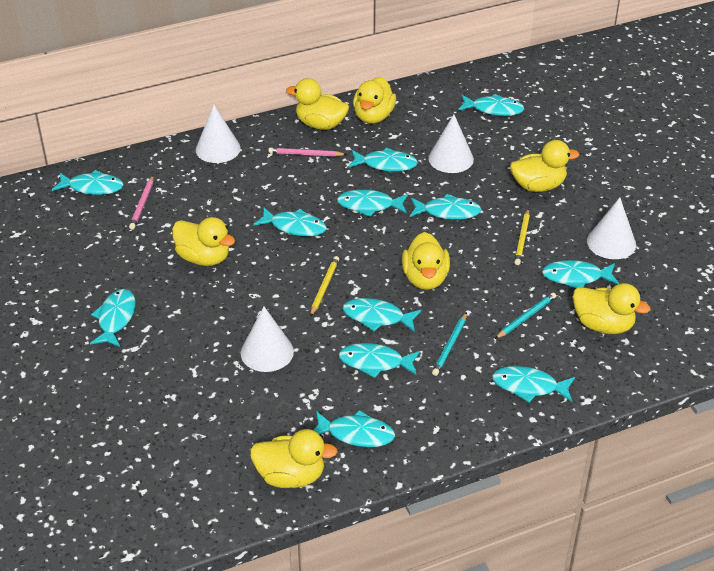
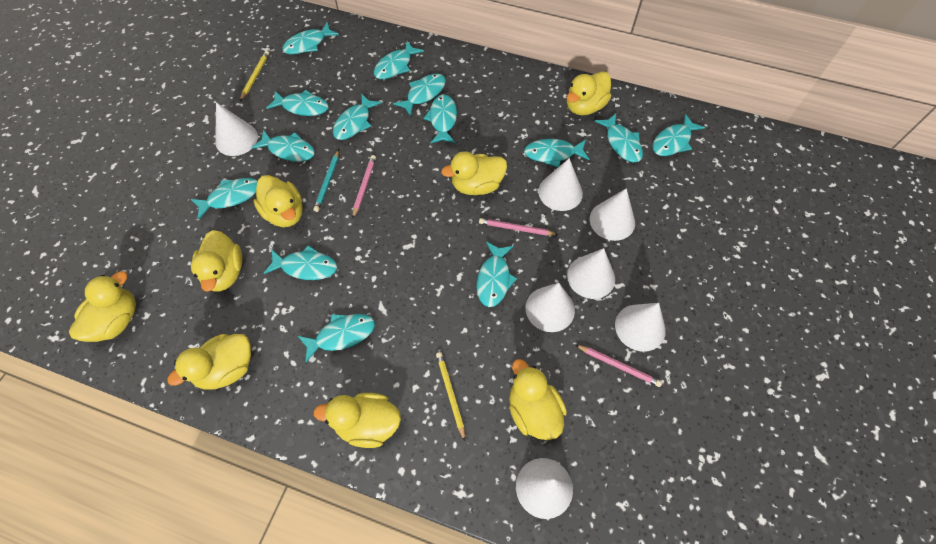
pink pencil: [129,175,154,229] [268,148,347,157] = 2 -> [353,155,376,218] [479,218,559,236] [576,345,662,387] = 3
turquoise fish: [52,170,124,195] [90,289,136,347] [253,207,326,236] [314,410,395,447] [337,190,408,217] [339,343,420,378] [343,298,421,332] [348,147,418,171] [410,194,482,220] [458,94,524,116] [492,366,575,403] [542,260,619,289] = 12 -> [191,178,258,220] [251,129,315,162] [263,245,337,280] [266,90,329,116] [282,22,339,54] [298,314,375,363] [333,94,382,140] [374,41,424,79] [393,74,446,116] [423,94,457,143] [476,242,517,307] [524,139,590,168] [595,114,643,162] [652,114,705,156] = 14
turquoise pencil: [432,312,467,376] [495,292,556,339] = 2 -> [313,150,339,212] = 1
white cone: [196,105,241,163] [241,307,294,372] [428,114,474,173] [587,197,636,259] = 4 -> [215,102,258,156] [516,458,573,519] [526,283,575,332] [538,158,583,211] [567,248,615,299] [590,188,635,241] [615,303,666,352] = 7
yellow duck: [172,217,235,266] [250,429,338,488] [286,78,349,130] [353,77,396,124] [402,232,450,290] [510,140,579,192] [573,283,650,334] = 7 -> [69,271,136,342] [167,334,251,390] [191,230,243,292] [254,175,303,227] [313,393,401,448] [441,151,507,195] [509,359,567,440] [567,71,611,115] = 8

